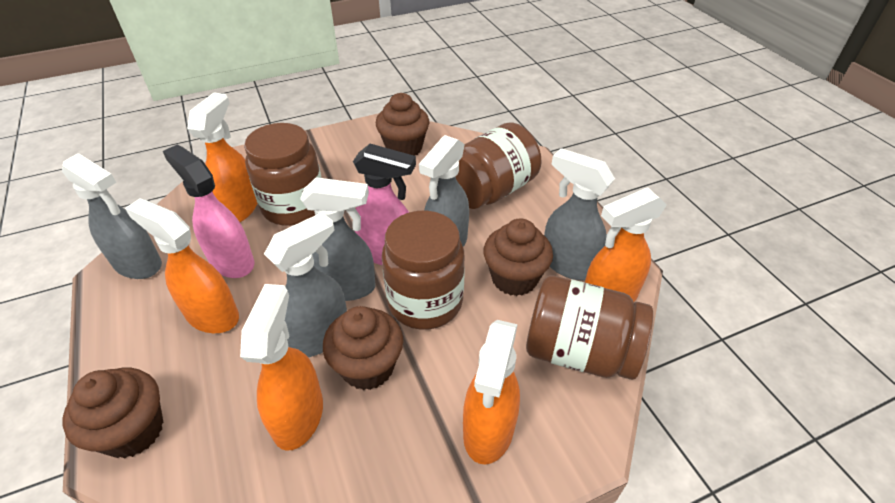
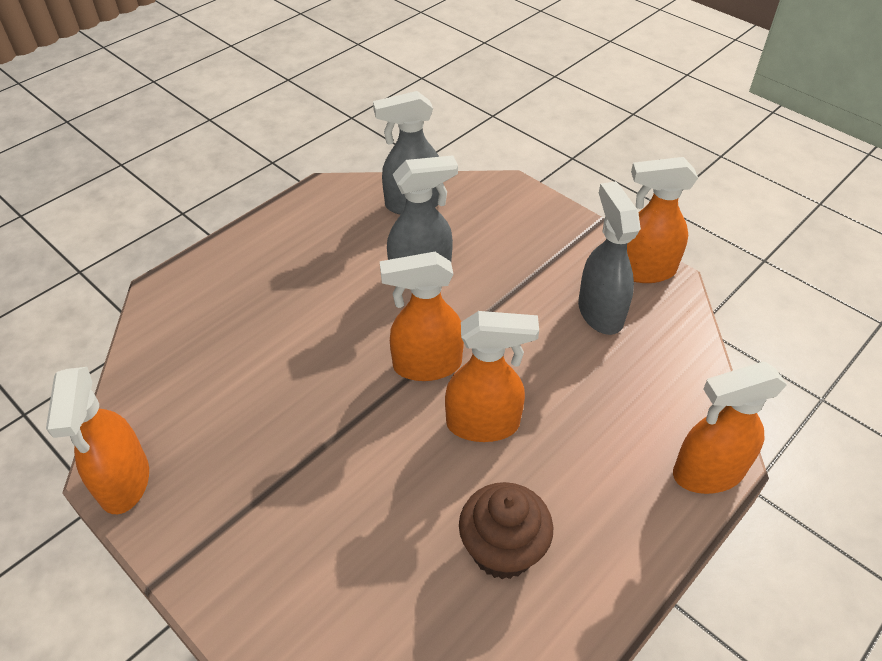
brown cupcake: [62,368,163,458] [323,306,403,390] [376,93,429,156] [484,218,553,296] = 4 -> [459,482,553,579] = 1
brown jar: [244,123,322,226] [382,211,465,330] [455,123,542,209] [526,276,653,380] = 4 -> none = 0
grey spray bottle: [62,153,162,279] [264,212,347,357] [300,177,375,301] [419,135,469,247] [544,148,615,280] = 5 -> [373,91,439,215] [387,155,458,261] [578,181,641,335] = 3
pink spray bottle: [163,145,254,278] [353,144,416,265] = 2 -> none = 0

